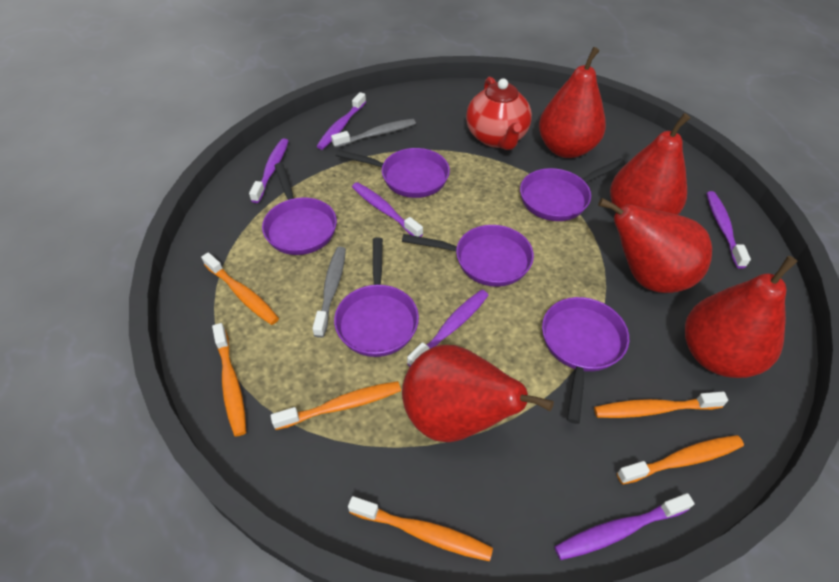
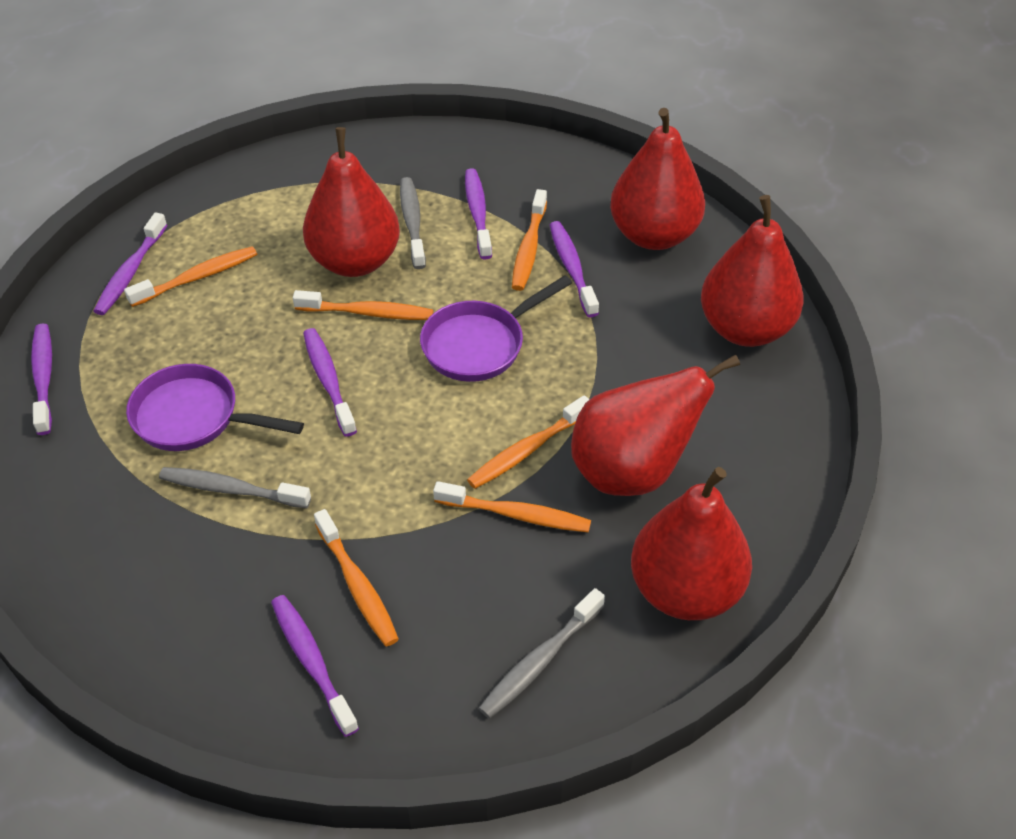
grey toothbrush: [312,247,346,338] [331,119,416,148] = 2 -> [159,467,311,508] [400,177,426,269] [479,588,605,719] = 3
purple pan: [262,163,337,255] [334,237,419,357] [336,148,450,198] [402,225,534,287] [520,158,626,221] [542,297,629,424] = 6 -> [126,364,304,451] [420,275,572,382] = 2
red teapot: [466,77,532,150] = 1 -> none = 0

